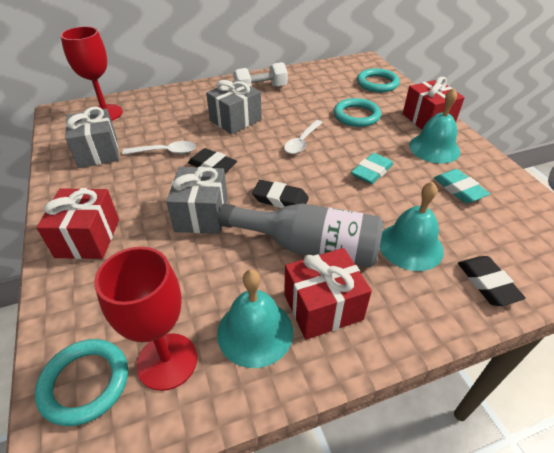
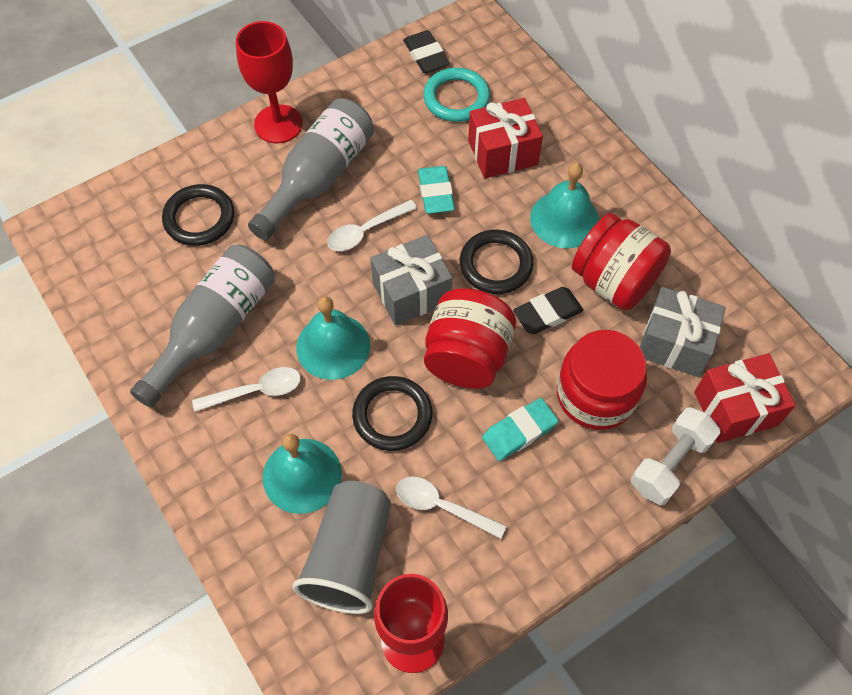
black eraser: [188,148,237,173] [252,180,309,208] [458,256,526,306] = 3 -> [403,30,450,73] [513,287,583,334] = 2
black ring: none = 0 -> [162,184,234,246] [352,376,432,451] [459,230,533,294] = 3
grey bottle: [218,204,383,267] = 1 -> [130,245,275,408] [248,98,374,240] = 2
grey cup: none = 0 -> [292,481,391,614] = 1
grey gift: [65,107,119,168] [166,167,228,234] [206,79,262,134] = 3 -> [370,235,452,326] [640,287,726,377] = 2
red gift: [36,188,119,259] [284,248,372,340] [403,77,465,130] = 3 -> [468,98,543,179] [694,353,796,443] = 2
red jar: none = 0 -> [424,288,516,389] [557,330,647,430] [572,213,671,310] = 3
turquoise ring: [35,339,128,426] [334,98,381,127] [357,68,400,92] = 3 -> [423,68,490,122] = 1
white spoon: [122,141,196,155] [284,120,323,154] = 2 -> [192,367,301,412] [327,200,417,251] [396,476,506,539] = 3

